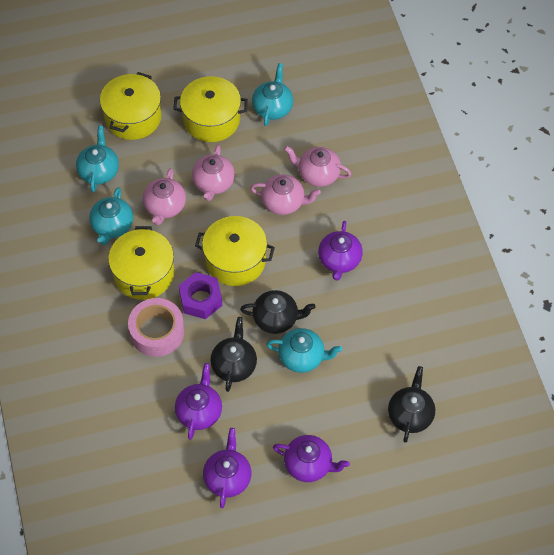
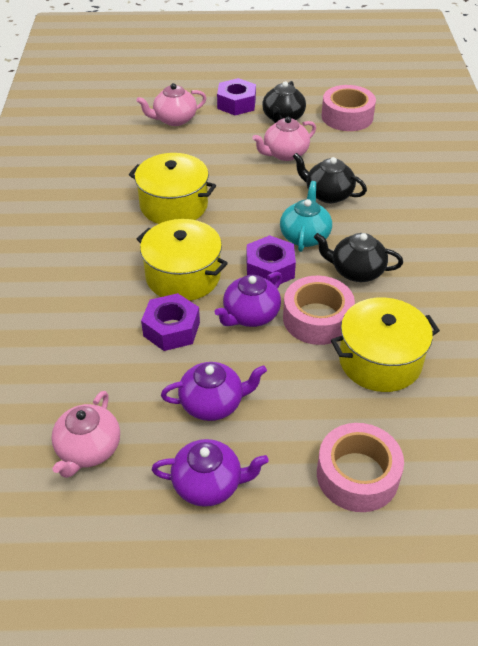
pink tape: [128,298,184,357] = 1 -> [283,276,355,345] [317,423,404,512] [322,85,376,131] = 3
pink teapot: [143,168,186,225] [192,145,235,201] [250,174,321,215] [284,146,351,187] = 4 -> [51,391,120,478] [136,83,206,126] [252,117,316,161] = 3
purple nut: [179,272,222,319] = 1 -> [141,293,200,351] [217,78,256,115] [247,235,296,285] = 3
purple teapot: [175,363,222,440] [203,428,251,508] [273,435,350,482] [318,221,363,281] = 4 -> [152,439,269,507] [161,362,267,421] [215,272,282,327] = 3
turquoise teapot: [76,125,119,192] [89,187,133,245] [252,63,293,126] [266,328,342,373] = 4 -> [280,181,332,252] = 1
yellow pot: [100,72,162,140] [108,226,174,300] [173,76,248,142] [195,216,275,286] = 4 -> [129,153,216,224] [137,219,228,301] [331,297,440,392] = 3

